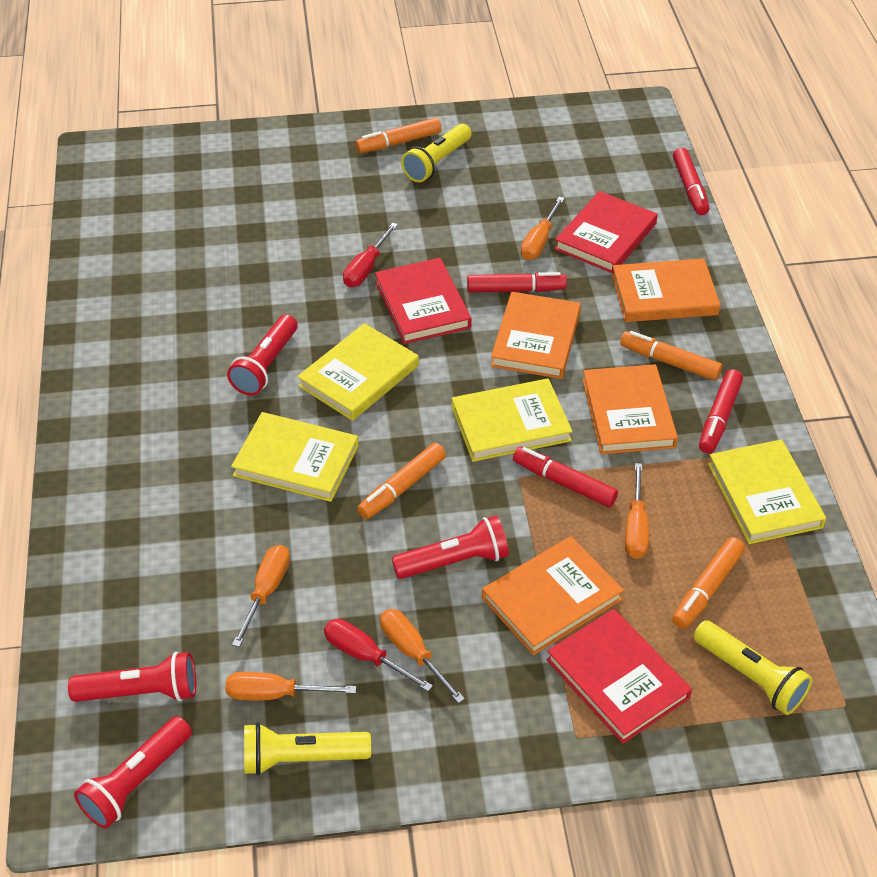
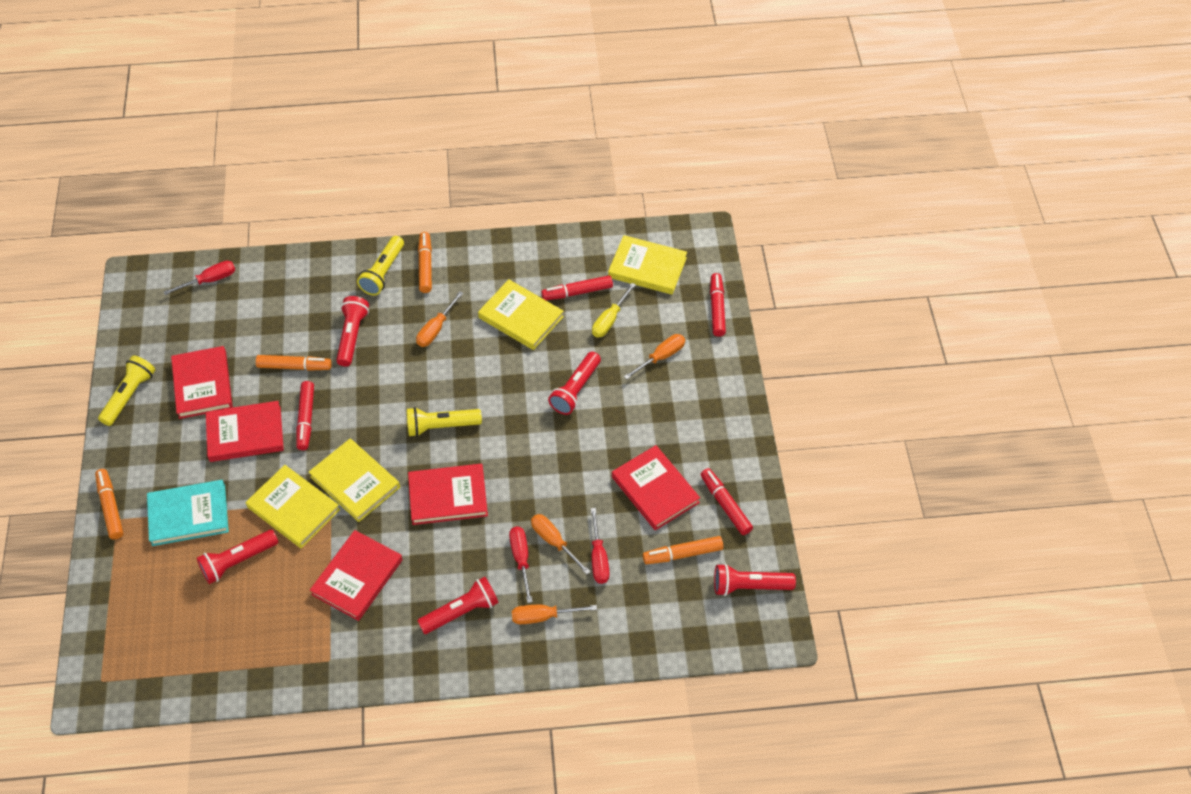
orange book: [482,536,624,655] [491,292,581,379] [582,364,678,454] [612,258,721,322] = 4 -> none = 0
orange screwdriver: [225,672,356,701] [232,545,290,647] [380,609,465,703] [521,197,565,260] [625,463,649,559] = 5 -> [416,291,463,347] [512,605,597,624] [531,514,591,575] [624,334,685,380] = 4
red book: [375,258,472,344] [546,609,692,744] [554,191,658,274] = 3 -> [171,346,233,419] [206,401,284,462] [310,530,403,621] [408,464,488,525] [612,445,700,531] = 5
red flashlight: [68,652,196,702] [74,716,192,829] [227,314,298,395] [392,516,509,579] = 4 -> [197,530,278,584] [336,296,369,367] [417,577,499,634] [548,352,601,415] [714,564,796,596] = 5
red screwdriver: [324,619,433,692] [343,223,398,287] = 2 -> [163,261,235,295] [509,527,533,603] [591,508,609,584] = 3
turquoise book: none = 0 -> [147,480,229,546] = 1
yellow screwdriver: none = 0 -> [592,283,636,338] = 1

